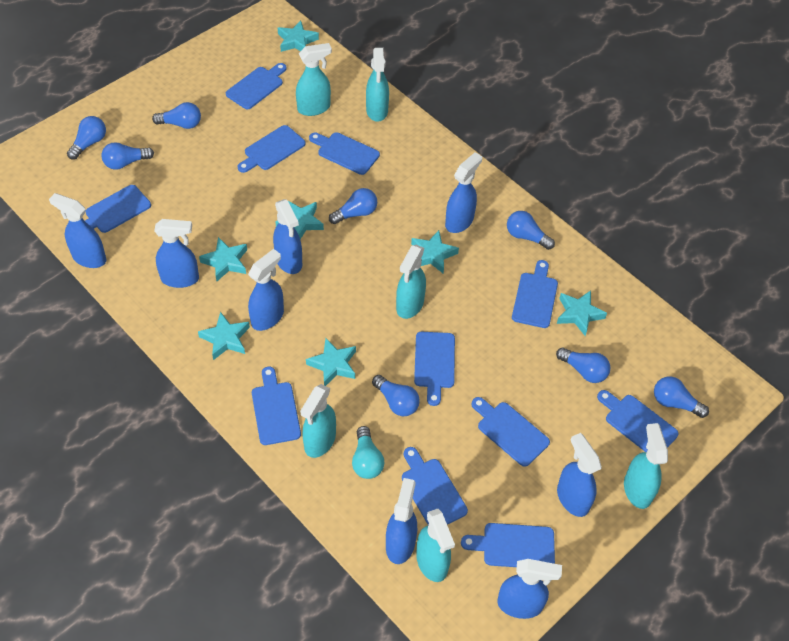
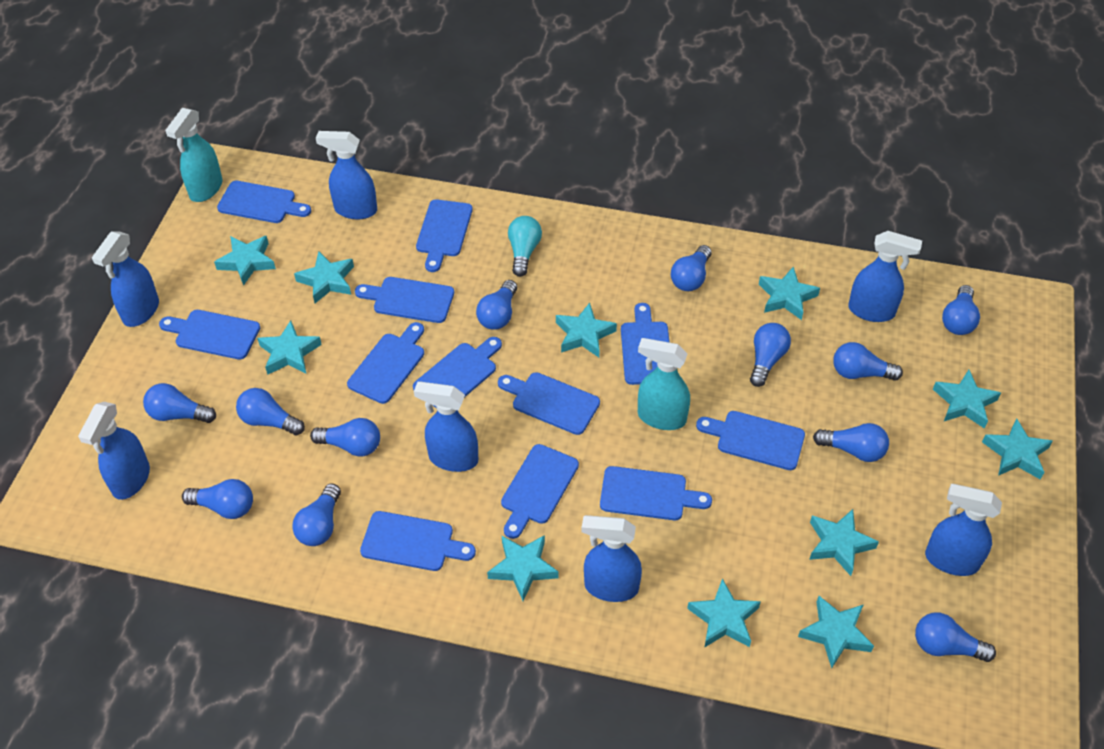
blue cutting board: [85,185,151,233] [226,63,287,109] [238,125,306,173] [252,367,301,445] [309,132,380,175] [402,447,468,525] [414,332,455,406] [461,523,555,567] [471,397,550,467] [512,260,558,328] [597,390,679,452] = 11 -> [159,310,260,360] [217,181,311,223] [347,322,424,404] [355,277,454,323] [360,511,476,571] [413,337,502,409] [416,199,473,272] [498,372,600,435] [501,444,579,539] [600,466,712,520] [621,303,670,385] [696,411,805,470] = 12
blue light bulb: [67,116,106,160] [101,142,154,170] [152,102,201,129] [329,188,377,224] [372,375,420,416] [507,211,555,250] [556,347,611,383] [654,376,709,418] = 8 -> [143,383,216,423] [182,479,253,519] [236,388,305,435] [292,483,341,546] [310,418,380,456] [476,280,517,330] [671,245,711,291] [750,323,791,387] [813,423,889,462] [833,342,903,381] [915,612,996,662] [942,285,980,335] = 12
blue spray bottle: [49,193,106,268] [154,219,199,288] [248,249,284,331] [273,199,302,274] [386,478,417,564] [445,152,482,233] [497,559,562,619] [557,433,601,517] = 8 -> [78,402,150,500] [92,231,159,327] [316,131,377,219] [414,382,478,472] [581,515,642,602] [848,231,922,322] [925,484,1002,576] = 7
turquoise spray bottle: [296,43,332,116] [300,384,336,458] [366,48,389,122] [396,245,426,319] [416,509,455,582] [624,423,668,509] = 6 -> [165,108,222,202] [638,338,690,430] = 2
turquoise star: [198,312,250,360] [199,237,247,281] [275,201,324,239] [278,21,319,52] [306,338,356,386] [411,230,459,273] [557,290,607,336] = 7 -> [214,236,276,286] [257,321,322,375] [294,251,354,303] [487,535,559,601] [556,303,617,357] [687,579,761,648] [759,267,820,320] [798,596,874,668] [809,509,879,576] [933,370,1001,429] [982,418,1053,480] = 11

